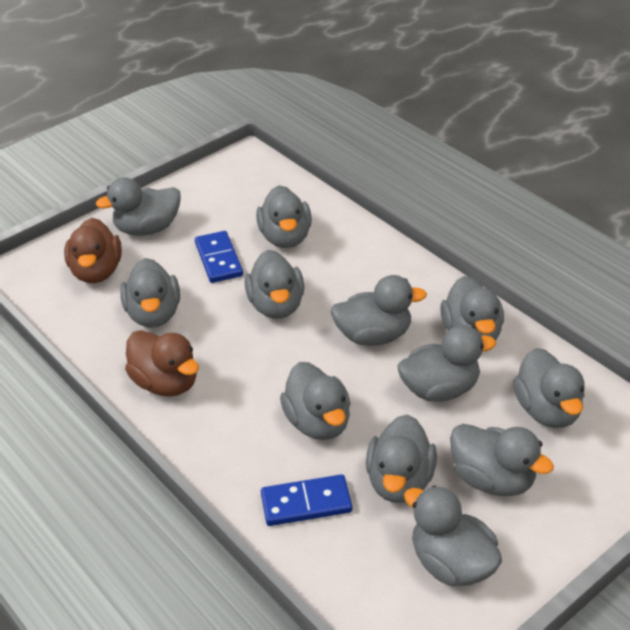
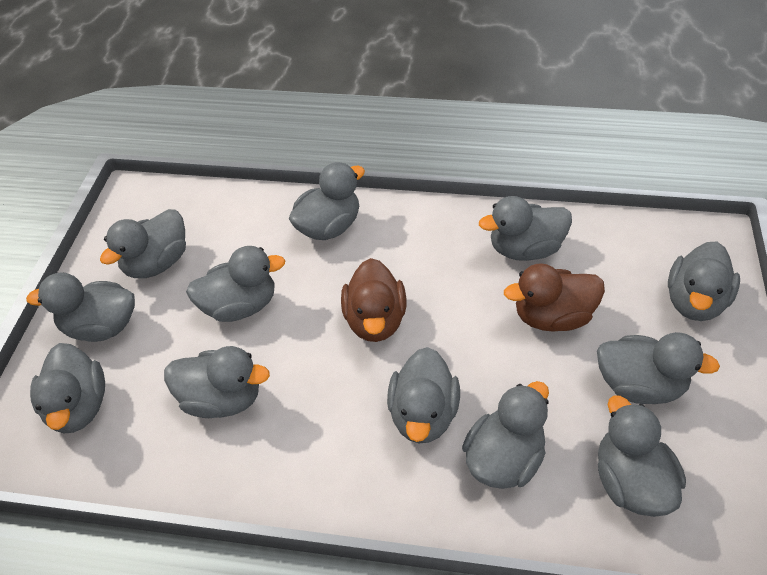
blue domino: [195,231,243,283] [261,474,352,526] = 2 -> none = 0

